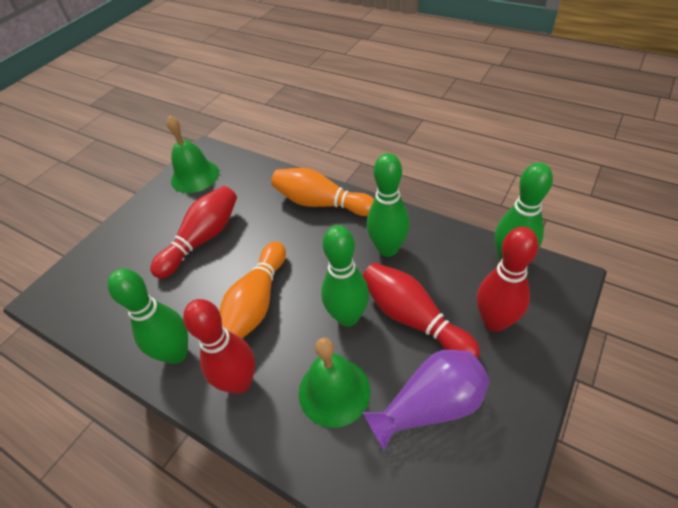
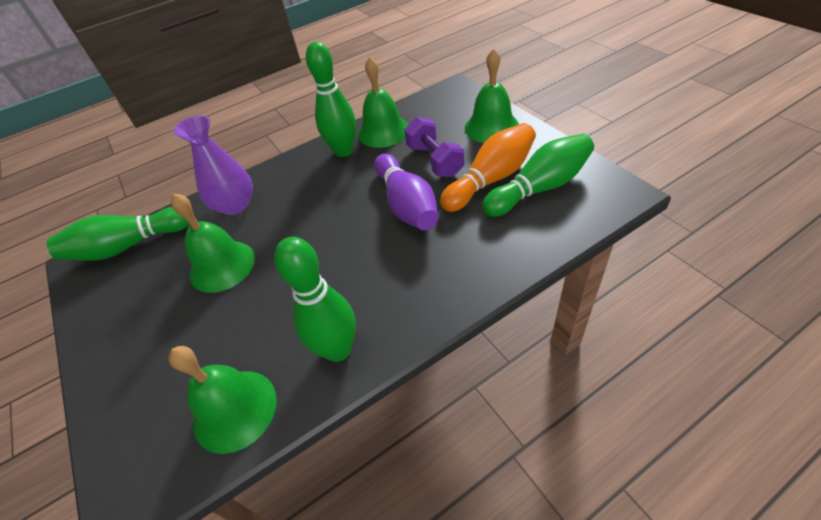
green bell: [166,116,219,193] [299,338,370,428] = 2 -> [168,346,277,454] [171,193,255,293] [358,57,408,148] [465,49,519,143] = 4
orange bowling pin: [219,242,286,339] [271,168,374,216] = 2 -> [440,123,536,212] = 1
purple bowling pin: none = 0 -> [374,154,438,230] = 1
purple dumbbell: none = 0 -> [404,117,464,177] = 1
red bowling pin: [150,186,237,279] [183,299,255,394] [363,263,480,359] [477,227,539,332] = 4 -> none = 0

